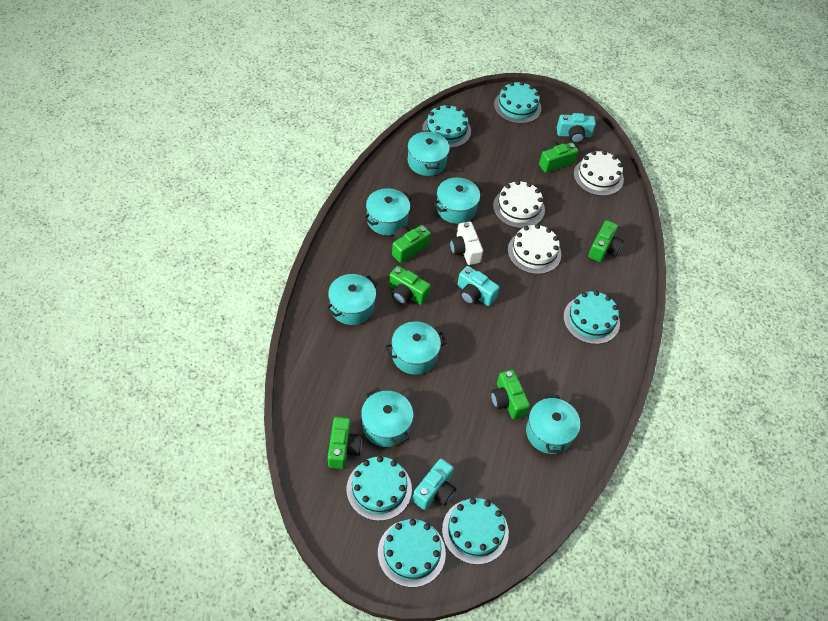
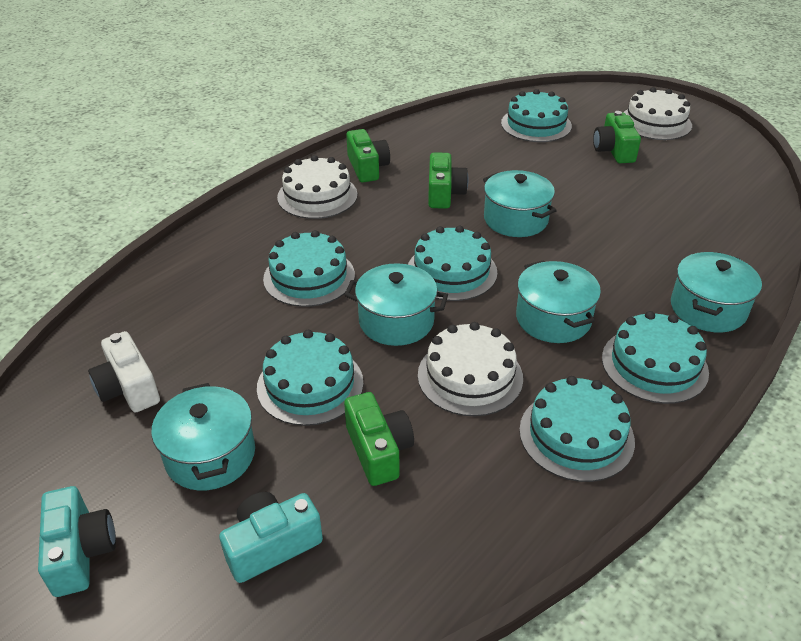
green camera: [328,417,362,469] [389,266,431,305] [392,225,431,263] [491,370,530,420] [539,141,578,173] [588,220,623,262] = 6 -> [344,392,414,486] [346,129,390,182] [428,152,468,209] [593,111,641,163] = 4
turquoise camera: [412,458,457,510] [457,266,500,306] [557,113,596,143] = 3 -> [38,486,116,597] [219,492,323,583] = 2
turquoise pot: [326,274,378,325] [361,388,413,447] [364,188,412,235] [385,322,447,375] [407,130,450,176] [433,177,483,224] [526,394,580,454] = 7 -> [151,383,255,491] [344,263,448,346] [483,170,557,237] [516,260,601,343] [671,252,762,333] = 5

